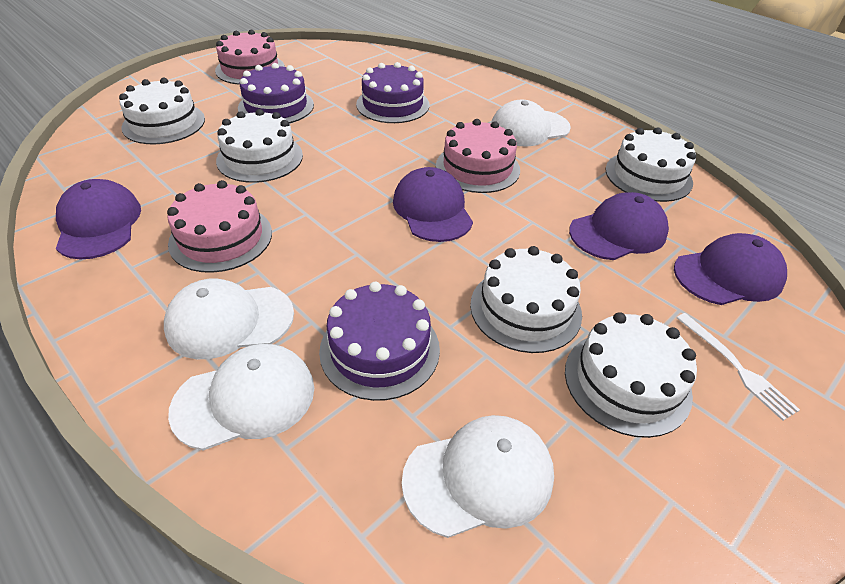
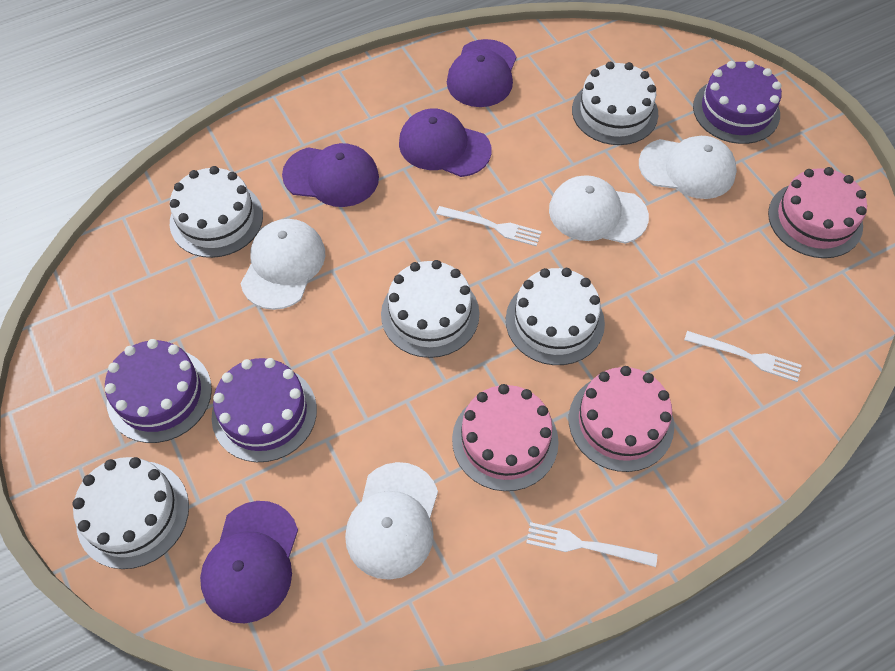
white fork: [676,313,800,421] = 1 -> [436,206,542,246] [526,522,657,567] [684,331,802,382] = 3

